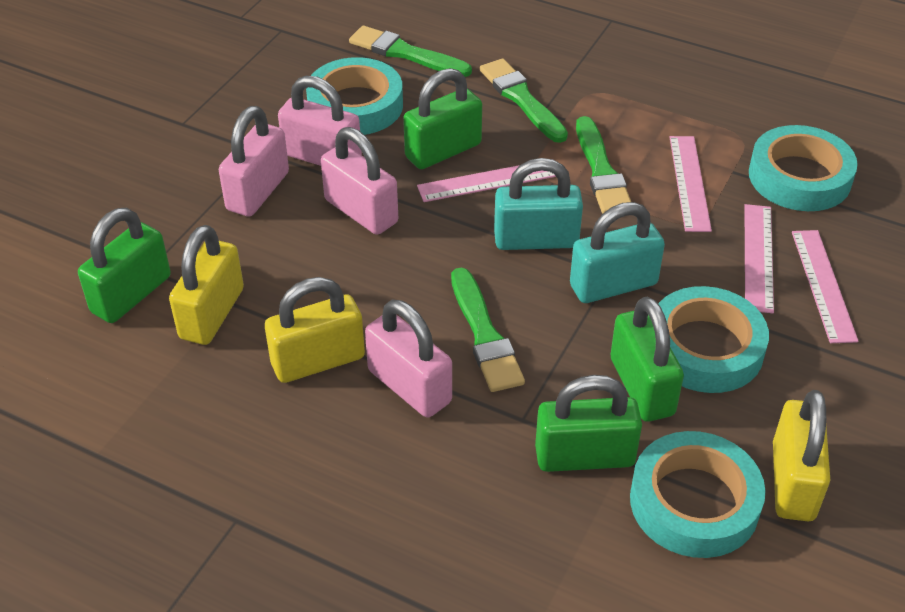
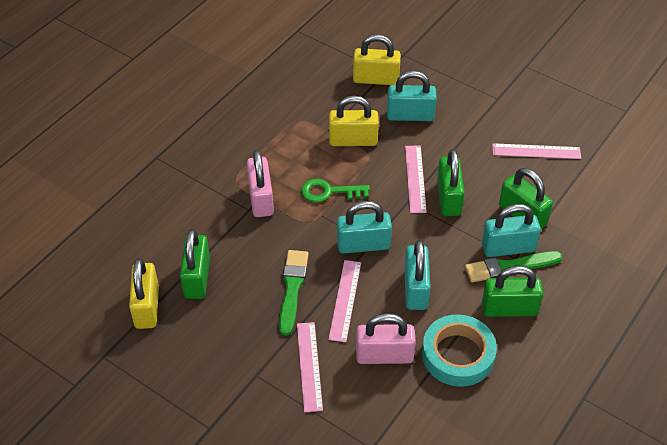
green brush: [349,25,472,77] [451,267,525,392] [480,58,568,143] [576,116,631,214] = 4 -> [279,250,309,336] [465,251,562,282] = 2
green key: none = 0 -> [301,179,370,202] = 1
pink padlock: [219,106,289,217] [278,76,362,166] [321,127,398,235] [365,299,452,418] = 4 -> [247,150,274,217] [356,313,416,364] = 2
turquoise padlock: [494,158,583,250] [570,202,665,303] = 2 -> [337,201,392,254] [387,71,437,121] [404,240,431,310] [482,204,541,257] = 4
turquoise tape: [306,57,403,135] [630,431,766,558] [658,286,769,393] [749,125,858,211] = 4 -> [422,314,497,387] = 1

